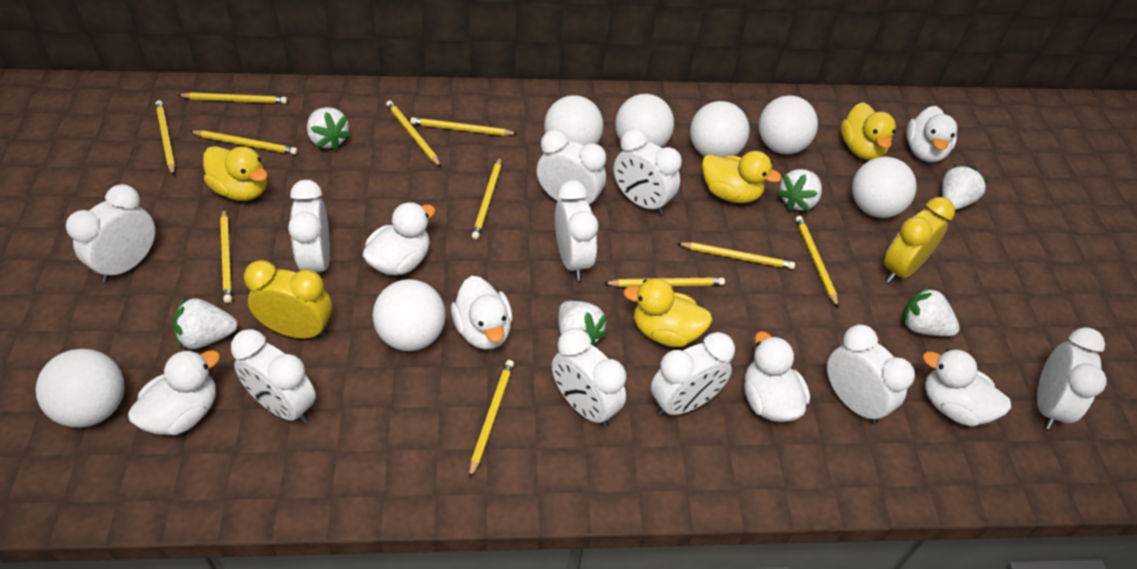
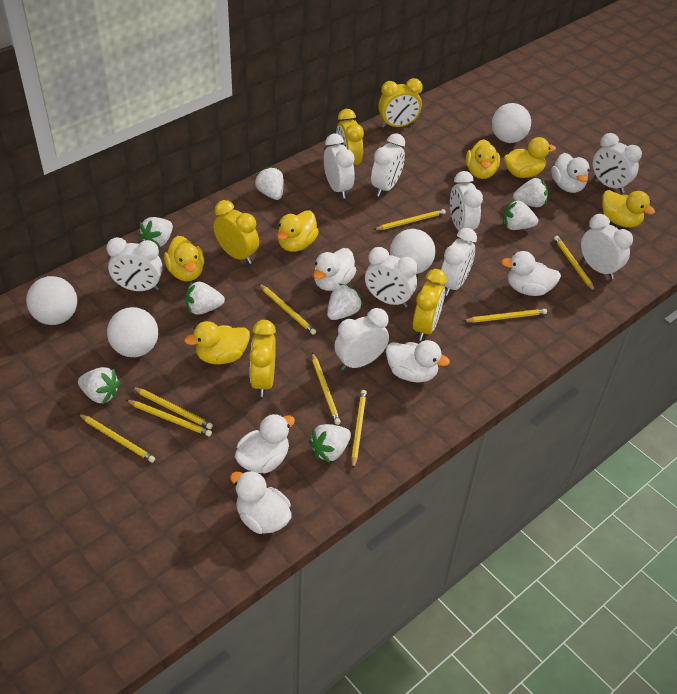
white ball: [35,349,124,427] [373,279,446,351] [544,95,604,145] [615,94,674,148] [690,101,750,157] [758,96,818,154] [852,157,916,218] = 7 -> [26,276,77,325] [107,307,158,357] [390,229,435,274] [492,103,531,143] = 4
white clock: [66,184,155,282] [231,329,316,423] [288,180,330,274] [537,130,606,211] [552,328,626,427] [555,180,598,280] [613,128,682,215] [651,332,735,416] [827,325,915,424] [1037,327,1107,430] = 10 -> [106,237,163,291] [324,134,355,199] [334,308,389,370] [365,247,418,308] [371,133,405,197] [441,228,477,296] [450,171,483,231] [581,214,633,279] [593,133,642,193] = 9
white strawberry: [173,297,238,350] [307,107,351,151] [558,301,607,346] [776,169,822,211] [903,286,960,336] [942,164,989,210] = 6 -> [78,367,120,404] [139,217,173,248] [185,281,225,315] [254,166,284,200] [309,424,351,463] [327,283,363,320] [503,200,538,230] [513,178,548,207] = 8
yellow clock: [244,260,332,339] [884,197,955,283] = 2 -> [213,200,259,264] [249,320,276,397] [336,109,364,172] [378,78,423,128] [413,269,447,341] = 5
yellow duck: [203,146,268,201] [623,278,713,347] [702,151,782,203] [841,102,896,160] = 4 -> [164,236,204,281] [184,321,250,364] [277,211,319,252] [466,139,500,179] [504,137,556,178] [602,190,655,228] = 6
yellow pencil: [155,100,175,176] [178,92,287,104] [189,130,298,154] [220,209,232,303] [386,101,441,167] [410,117,517,136] [469,360,514,479] [472,157,501,239] [604,277,725,287] [677,242,795,269] [795,216,838,307] = 11 -> [79,414,155,463] [126,400,212,437] [132,387,213,429] [259,284,316,335] [312,353,341,425] [351,390,367,469] [374,209,446,230] [464,309,547,323] [554,236,595,292] = 9

